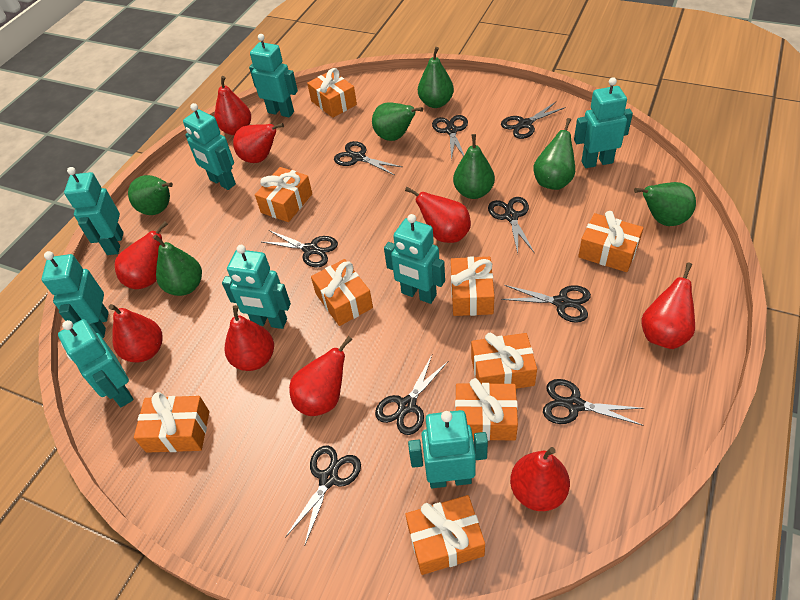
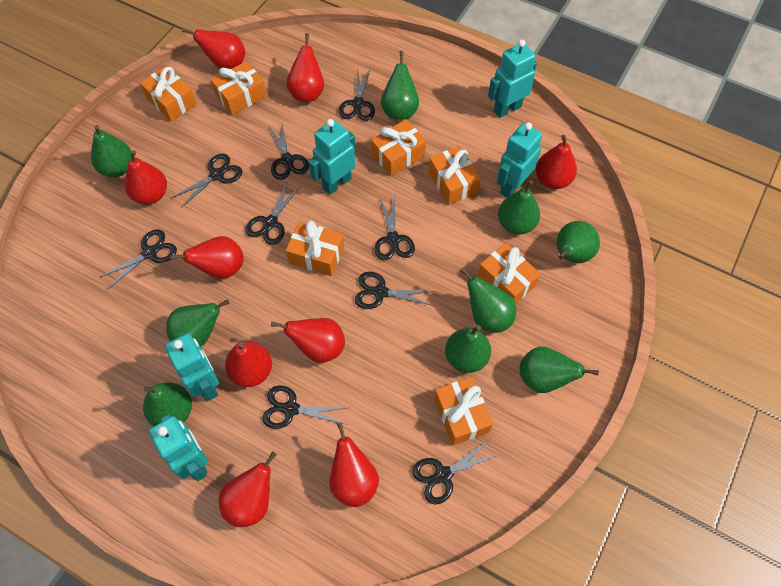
green pear: [128,175,173,215] [153,235,202,296] [372,102,423,141] [418,47,454,108] [453,134,495,199] [533,118,575,190] [634,182,696,226] = 7 -> [91,125,131,177] [143,382,192,426] [166,299,230,347] [381,51,419,120] [445,325,491,373] [460,268,516,333] [498,180,540,234] [519,347,599,393] [557,221,600,263] = 9
orange gift: [134,392,209,453] [255,167,312,222] [307,68,357,118] [311,259,373,326] [405,495,485,575] [451,257,494,316] [455,378,518,441] [471,332,537,389] [578,211,644,272] = 9 -> [140,66,197,122] [211,61,267,115] [286,221,344,276] [371,119,426,176] [429,146,481,205] [434,377,493,445] [477,243,540,303] = 7
turquoise robot: [41,251,109,338] [58,319,133,407] [64,167,124,255] [183,103,236,190] [222,245,291,329] [249,34,298,117] [384,214,445,304] [408,410,488,488] [574,77,633,168] = 9 -> [148,414,208,481] [165,333,219,402] [308,119,356,195] [488,39,537,118] [497,122,542,198] = 5

